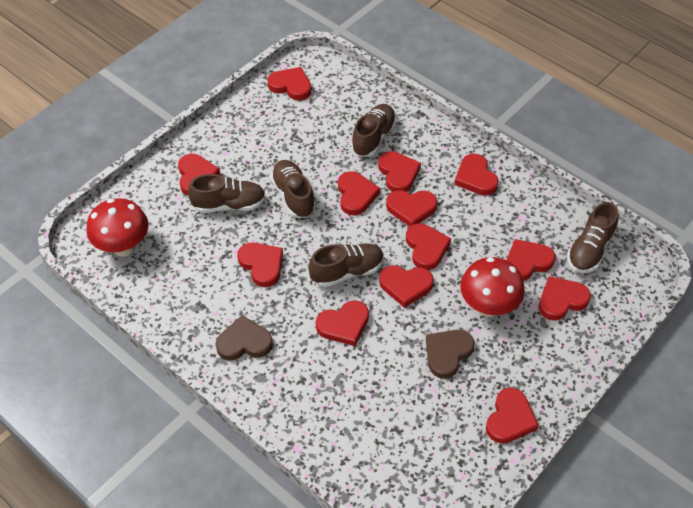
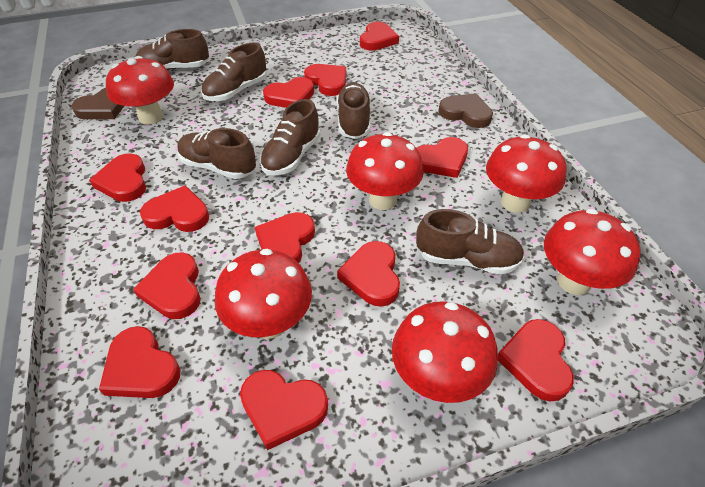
brown shoe: [188,174,266,213] [270,160,316,218] [308,243,384,287] [351,104,397,157] [567,202,618,273] = 5 -> [136,29,209,70] [178,128,256,179] [201,43,267,101] [260,99,320,176] [336,83,370,139] [416,209,524,275] = 6
red heart: [178,154,220,196] [237,243,283,287] [267,67,311,101] [316,300,369,346] [338,171,380,215] [378,151,421,192] [379,265,434,308] [386,190,437,227] [406,223,451,270] [454,154,499,196] [486,388,539,444] [506,239,555,281] [539,276,591,321] = 13 -> [89,153,146,202] [99,326,180,398] [133,252,201,319] [140,185,209,232] [240,370,328,450] [255,212,315,263] [263,77,314,108] [304,64,346,96] [337,241,400,307] [360,22,399,51] [417,137,468,178] [498,319,574,402] = 12
red mushroom: [87,198,148,257] [460,257,525,317] = 2 -> [106,56,174,125] [215,249,312,339] [346,132,424,210] [392,301,498,403] [486,135,567,213] [544,209,641,295] = 6

